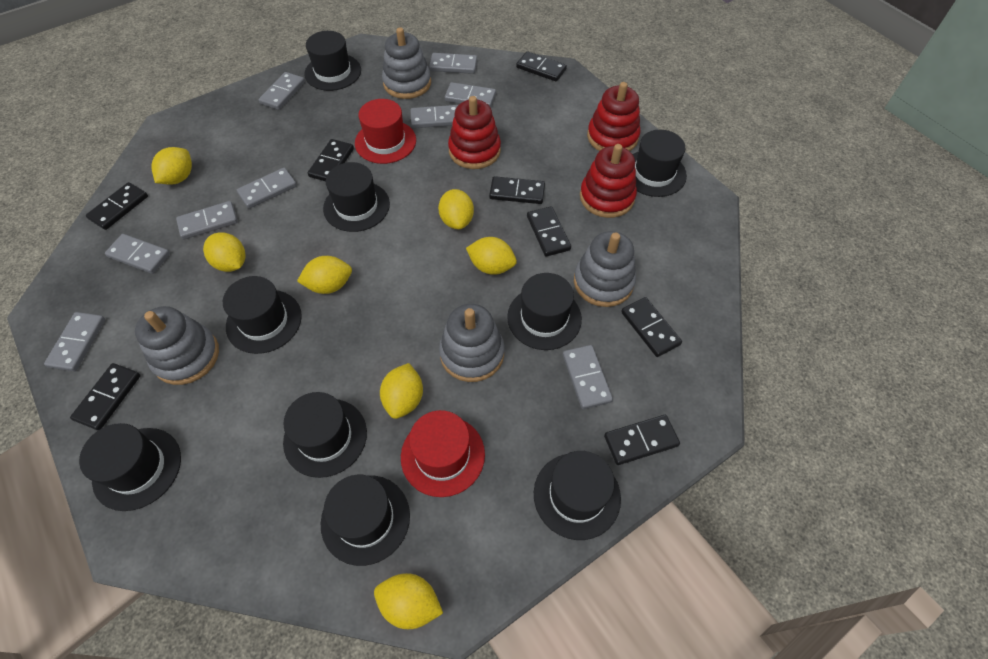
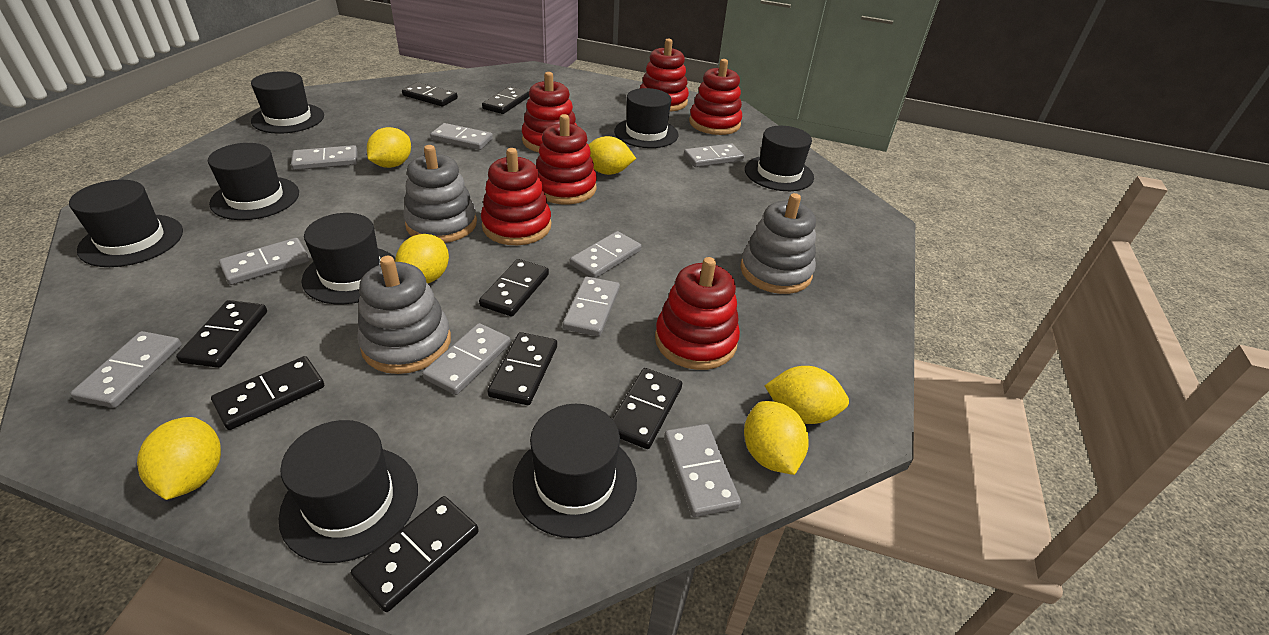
black hat: [79,423,181,511] [223,276,302,354] [283,392,367,478] [304,31,361,91] [321,475,410,566] [323,162,390,232] [507,273,582,350] [534,451,621,540] [633,130,687,197] = 9 -> [69,180,183,267] [208,143,299,220] [251,71,324,134] [279,420,418,563] [301,213,395,304] [513,404,637,538] [614,88,678,148] [745,126,814,191] = 8
grey stacking toy: [135,306,219,385] [382,27,431,99] [439,304,505,382] [574,231,636,307] = 4 -> [357,256,451,374] [403,145,477,243] [740,193,816,294] = 3
red hat: [355,99,416,164] [401,410,485,497] = 2 -> none = 0
red stacking toy: [448,96,501,169] [580,144,637,218] [587,82,640,151] = 3 -> [481,148,551,245] [522,72,577,152] [536,114,597,204] [640,39,689,112] [655,257,740,370] [689,59,742,135] = 6
yellow lemon: [152,147,192,185] [203,232,246,272] [297,256,352,294] [374,573,443,629] [380,363,423,419] [438,189,474,229] [466,237,517,275] = 7 -> [137,417,221,500] [367,127,411,168] [395,234,449,284] [589,136,636,175] [744,401,809,475] [765,366,849,424] = 6

